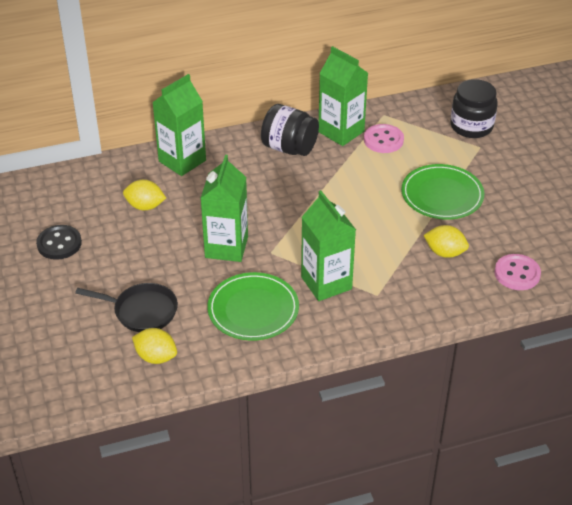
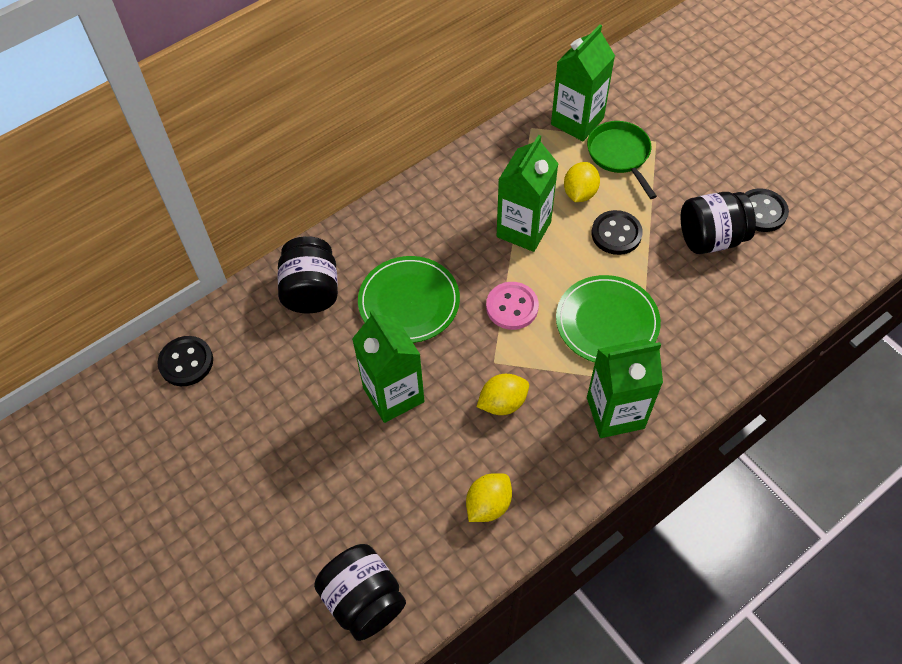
black button: [36,225,82,260] = 1 -> [157,336,213,386] [592,210,643,255] [745,188,789,232] = 3
black jar: [261,104,319,156] [450,79,498,138] = 2 -> [278,236,338,313] [314,544,406,641] [681,192,756,254] = 3
black pan: [75,283,178,332] = 1 -> none = 0
green pan: none = 0 -> [587,121,657,199] = 1
pink button: [364,124,404,153] [494,254,541,290] = 2 -> [486,282,539,330] = 1

